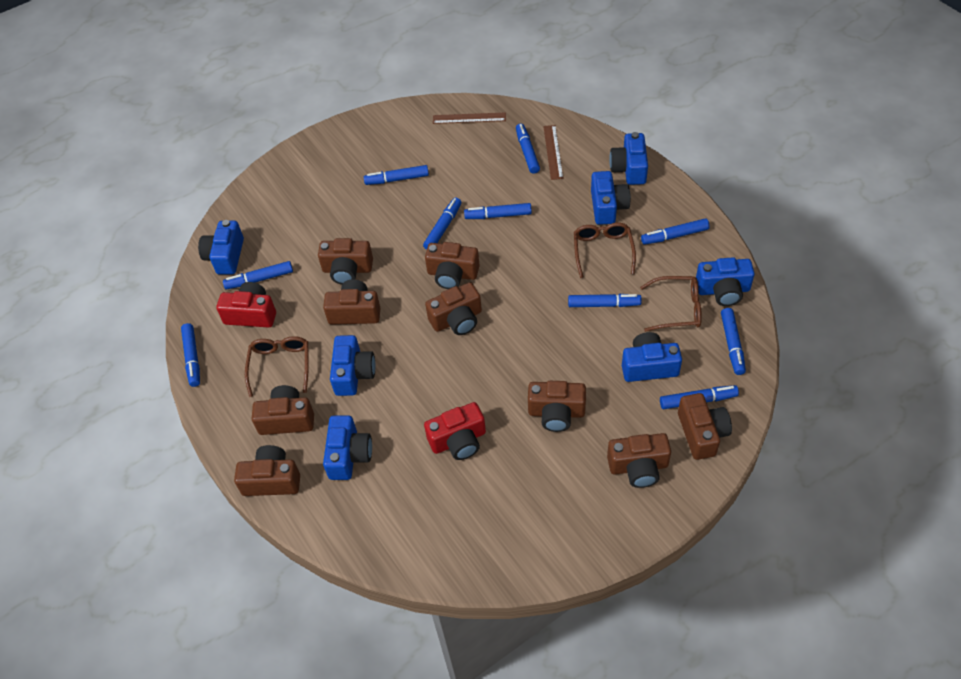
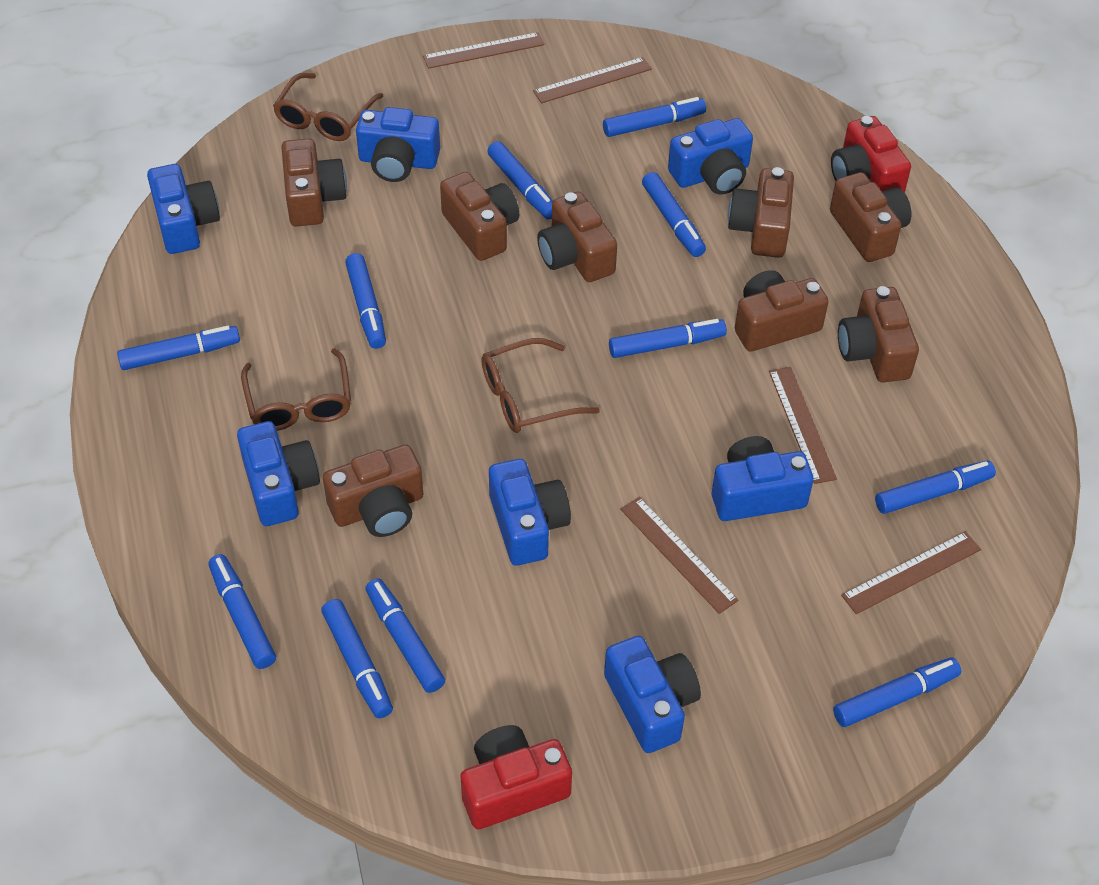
blue marker: [181,323,200,387] [223,261,293,290] [364,165,429,185] [423,197,461,250] [464,203,532,219] [516,124,540,174] [568,294,642,307] [641,218,710,245] [660,385,739,409] [721,308,746,375] = 10 -> [117,326,240,370] [209,554,276,669] [321,599,393,718] [345,253,386,349] [365,578,445,693] [487,141,553,219] [603,97,706,137] [609,319,727,358] [642,172,706,257] [833,658,961,727] [875,460,996,514] = 11
brown camera: [234,445,300,496] [251,385,314,435] [318,238,373,284] [323,279,380,325] [425,242,480,289] [425,282,482,335] [528,381,586,432] [607,433,671,488] [678,393,732,460] = 9 -> [281,138,347,227] [323,445,424,537] [440,172,519,261] [537,191,617,282] [728,167,794,258] [735,270,829,352] [830,172,911,262] [838,286,919,383] = 8
brown ruler: [433,112,506,124] [543,125,564,180] = 2 -> [423,32,544,69] [533,57,652,103] [620,497,739,614] [769,367,837,484] [841,531,981,614] = 5

